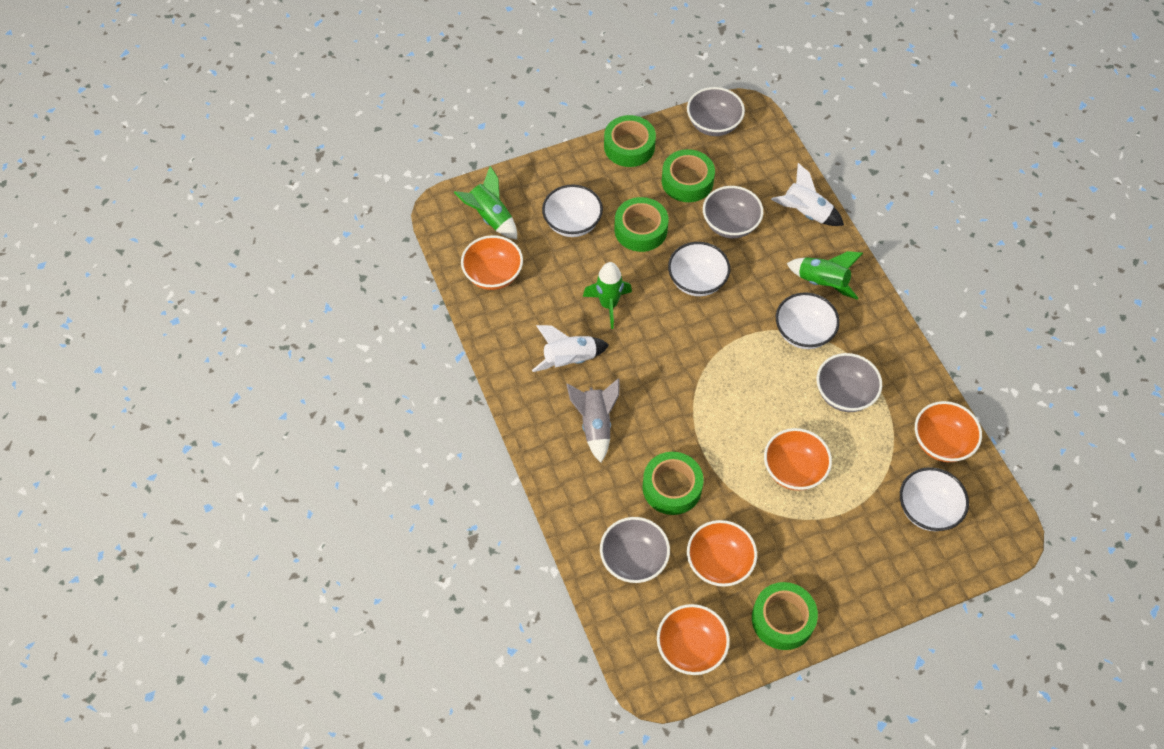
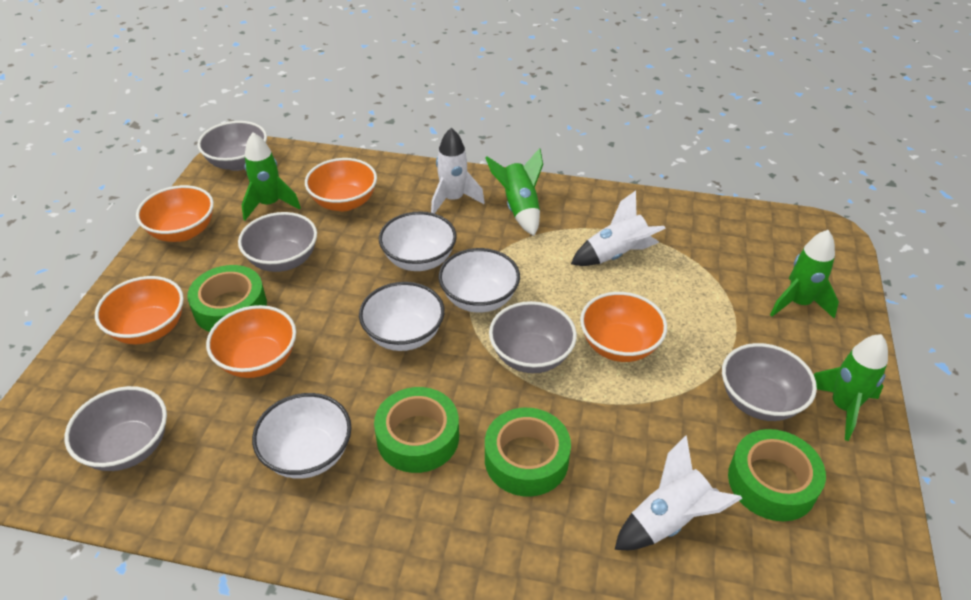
green rocket: [454,166,517,240] [583,262,632,329] [786,251,863,300] = 3 -> [242,132,301,220] [486,148,543,236] [770,230,839,318] [814,334,888,441] = 4
green tape: [604,115,656,167] [614,197,668,252] [642,452,704,515] [662,149,715,202] [752,582,818,650] = 5 -> [187,265,267,332] [374,387,459,473] [485,408,571,496] [728,429,826,521] = 4
grey bowl: [600,517,670,583] [687,87,745,136] [703,186,763,238] [817,353,882,412] = 4 -> [65,386,167,471] [198,121,267,171] [238,212,317,272] [489,301,577,373] [722,343,817,421] = 5
grey rocket: [566,378,619,462] = 1 -> none = 0
white rocket: [532,325,609,372] [771,163,844,226] = 2 -> [431,128,485,214] [571,191,666,266] [615,436,743,550] = 3

